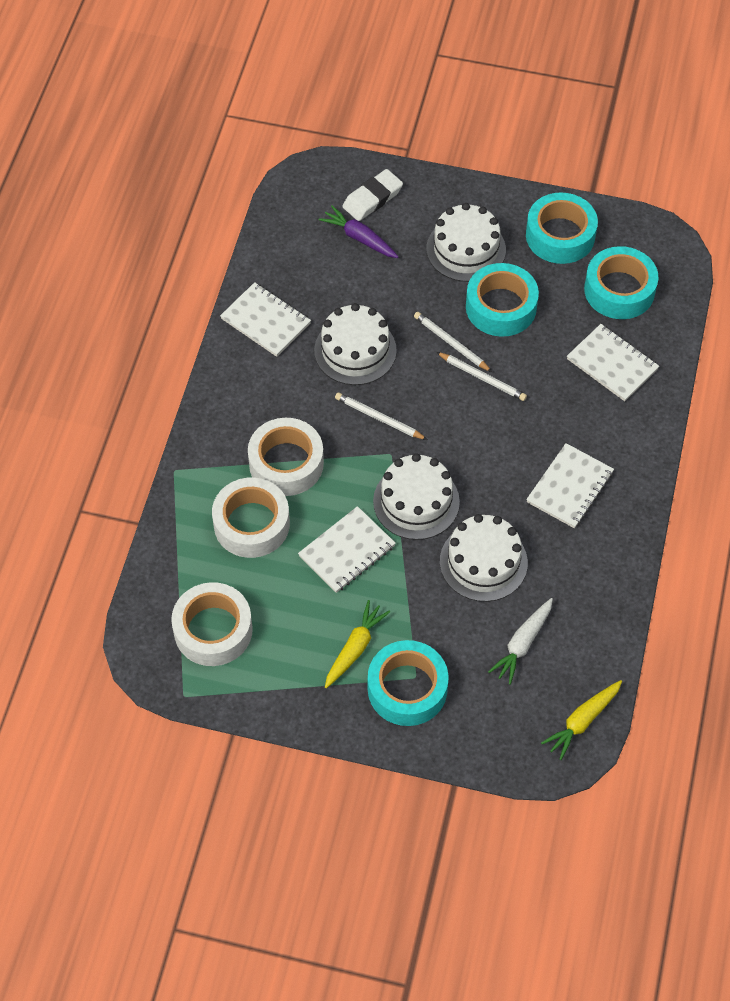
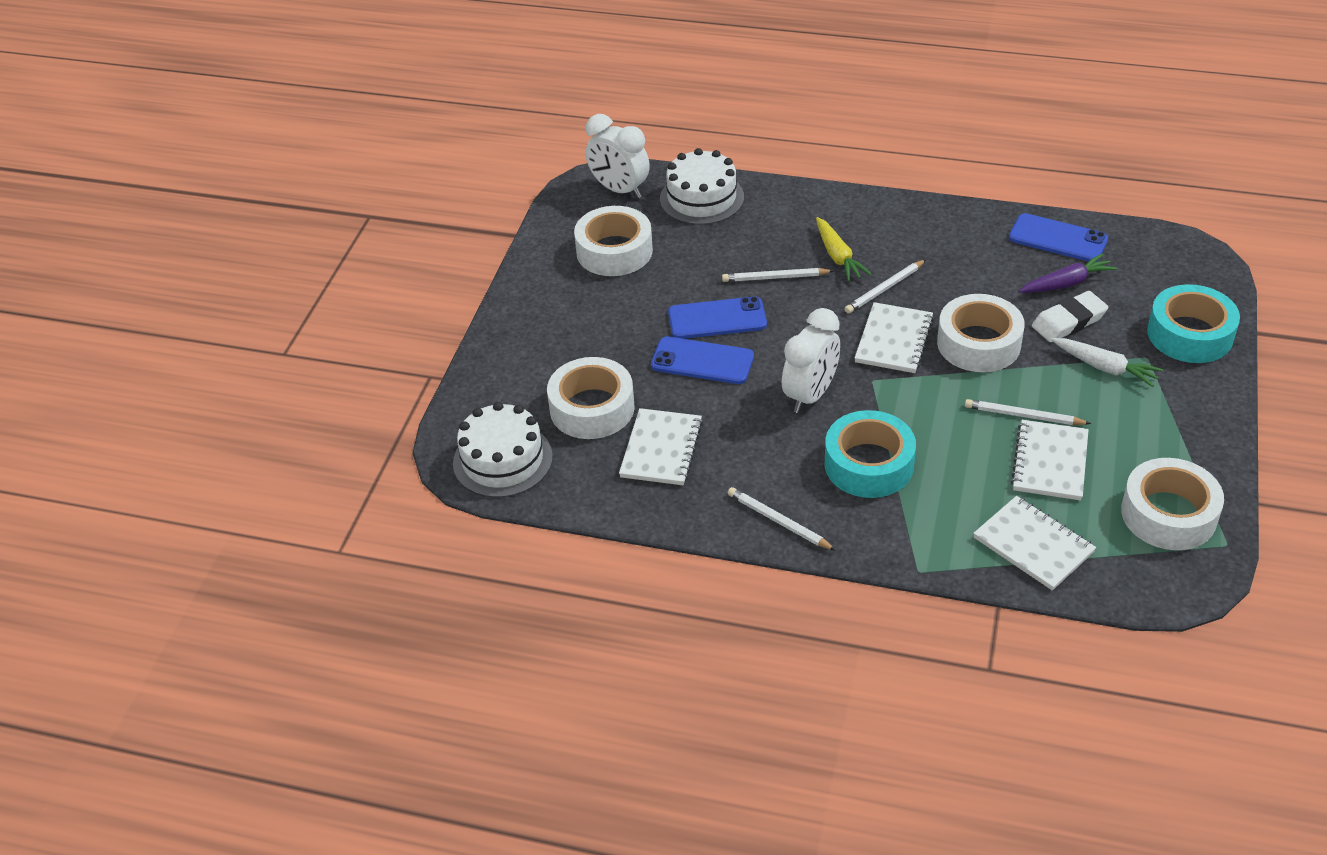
blue phone: none = 0 -> [651,336,754,384] [668,296,767,339] [1009,213,1108,262] = 3
turquoise tape: [368,640,449,726] [466,263,539,337] [526,193,598,264] [584,246,658,319] = 4 -> [824,410,916,498] [1147,284,1240,363] = 2
white cake: [314,303,397,385] [373,453,460,540] [426,203,506,282] [440,514,528,602] = 4 -> [453,402,553,498] [660,148,744,225] = 2
white clock: none = 0 -> [586,114,650,199] [782,308,840,413] = 2
white pencil: [335,392,428,440] [414,312,492,372] [436,352,527,401] = 3 -> [722,268,833,282] [728,487,836,551] [845,259,926,314] [965,399,1091,425] = 4
white tape: [171,582,253,666] [212,477,290,558] [248,418,324,496] = 3 -> [547,357,634,439] [574,206,653,276] [937,294,1025,372] [1121,458,1224,550] = 4
yellow carrot: [325,600,390,688] [541,680,622,760] = 2 -> [816,217,871,282] = 1

